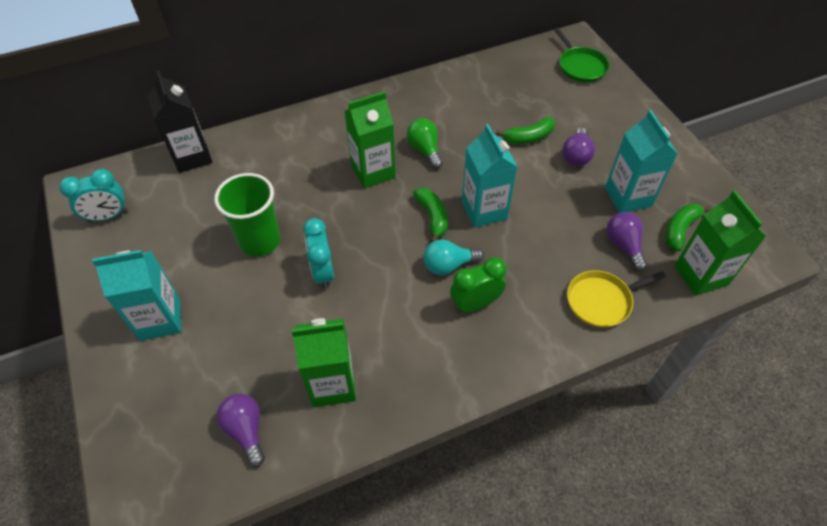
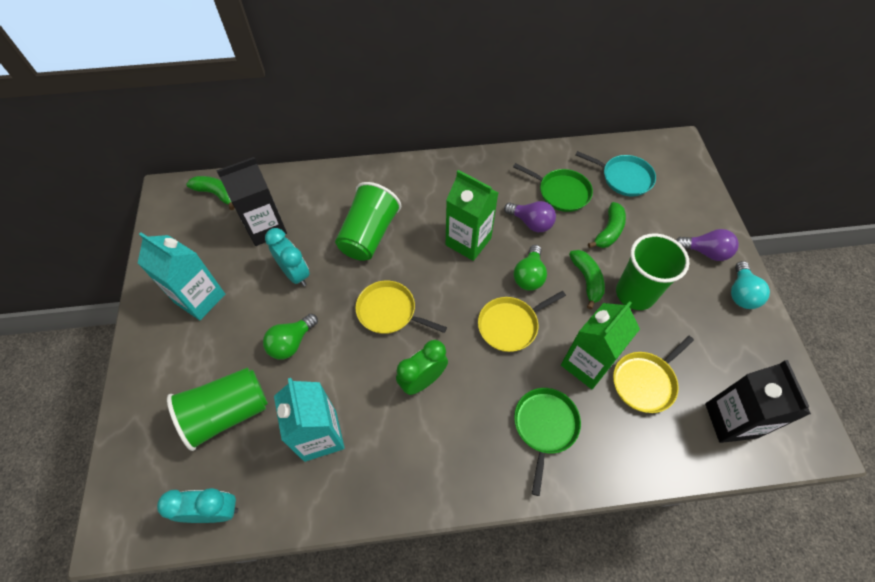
black carton: [148,71,213,173] = 1 -> [216,157,287,246] [705,360,811,443] = 2
green carton: [292,318,356,407] [344,91,396,189] [675,191,766,296] = 3 -> [446,170,498,261] [561,301,640,389] = 2
green cup: [214,173,280,256] = 1 -> [167,367,268,451] [335,182,401,261] [616,233,690,310] = 3
green light bulb: [407,118,443,169] = 1 -> [263,314,318,360] [514,245,547,291] = 2
green pan: [554,28,609,82] = 1 -> [513,163,593,212] [514,388,581,496] = 2
purple light bulb: [217,394,265,467] [562,128,595,166] [606,212,647,271] = 3 -> [504,201,556,232] [676,229,739,261] = 2
turquoise carton: [92,250,181,341] [462,124,518,228] [605,110,678,213] = 3 -> [138,232,225,320] [274,378,345,462] = 2
turquoise pan: none = 0 -> [575,151,656,196] = 1
yellow pan: [567,270,666,328] = 1 -> [355,280,447,334] [478,291,566,352] [613,336,694,413] = 3

